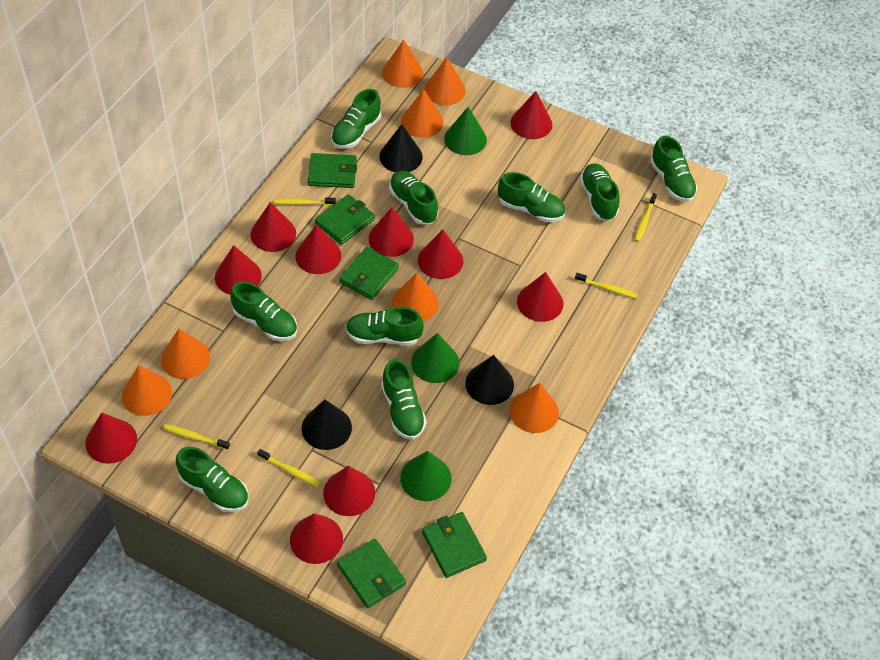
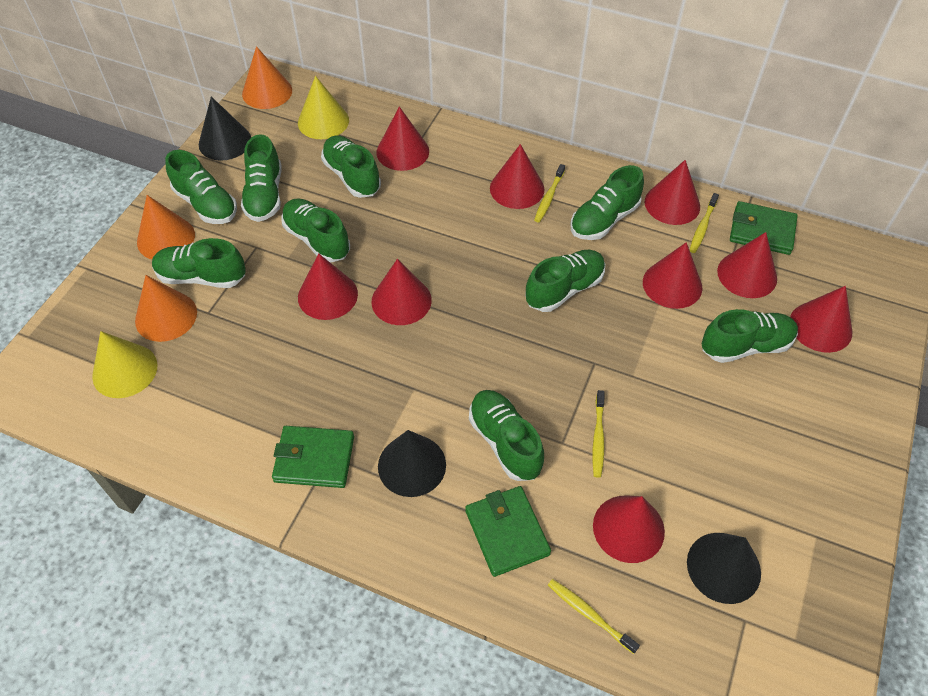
green cone: [400,451,452,501] [411,333,460,383] [444,107,487,155] = 3 -> none = 0
green wallet: [308,153,357,188] [315,194,375,245] [337,539,406,608] [339,247,399,300] [422,512,487,578] = 5 -> [272,426,354,488] [465,486,551,577] [730,201,798,255] = 3
orange cone: [122,365,172,416] [161,329,210,379] [382,39,423,88] [392,273,439,321] [401,89,443,138] [424,57,466,105] [510,383,559,433] = 7 -> [135,275,197,342] [137,195,195,259] [242,46,292,109] = 3
red cone: [85,413,137,464] [215,245,262,294] [251,202,296,252] [290,513,343,564] [295,224,341,274] [323,466,375,516] [369,207,414,257] [418,229,463,279] [510,91,553,139] [517,272,563,322] = 10 -> [298,253,358,320] [372,259,432,325] [377,106,429,171] [490,144,545,209] [593,496,665,563] [643,242,703,309] [644,160,700,225] [717,232,777,298] [790,286,852,353] = 9
yellow cone: none = 0 -> [92,331,157,398] [298,76,349,139] = 2
yellow toothbrush: [163,424,230,450] [257,449,321,487] [273,198,336,206] [575,273,638,298] [634,193,657,242] = 5 -> [534,164,565,223] [548,579,640,654] [593,390,605,478] [690,193,719,253] = 4

